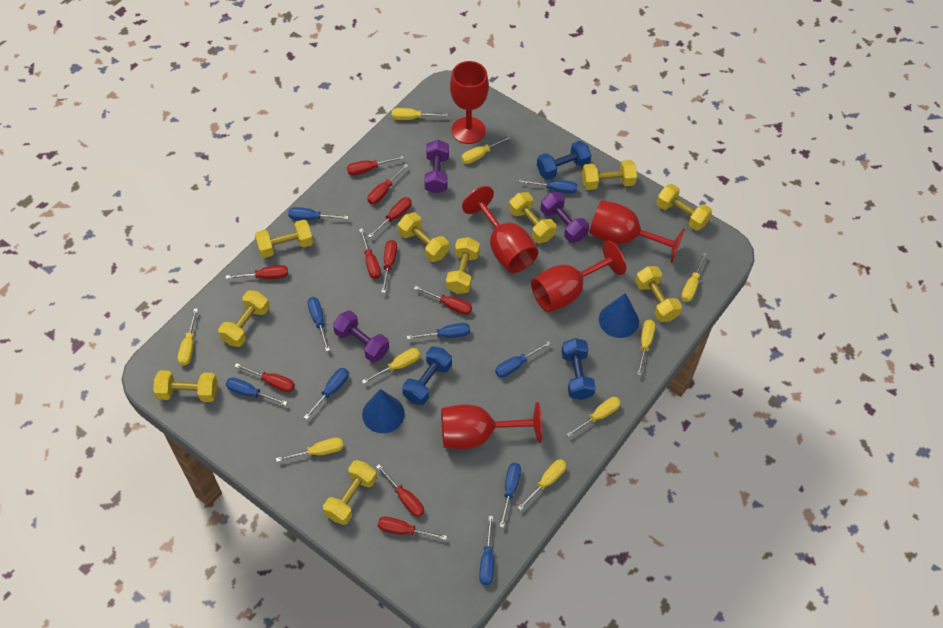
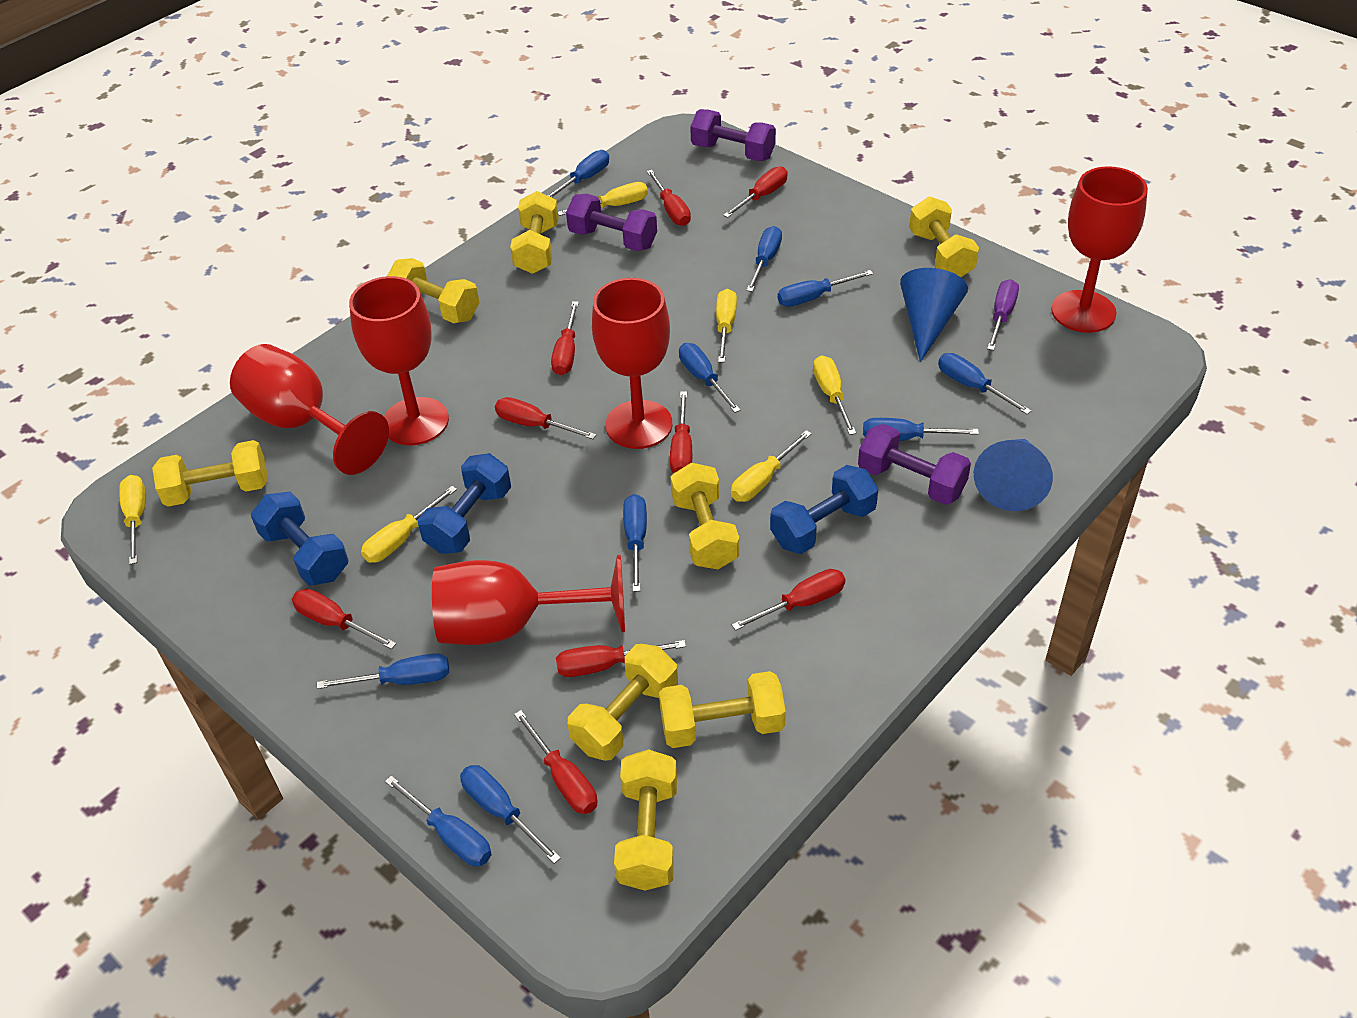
blue screwdriver: [226,377,287,406] [288,207,349,220] [304,368,349,420] [308,297,330,352] [407,323,470,340] [479,516,494,585] [495,341,551,378] [500,463,521,528] [519,179,577,194] = 9 -> [317,653,449,689] [385,776,492,866] [460,765,561,864] [547,150,609,198] [623,494,647,592] [679,343,741,413] [746,226,782,292] [778,270,873,307] [863,418,979,441] [938,353,1031,414] = 10
purple screwdriver: none = 0 -> [987,279,1019,350] = 1
red screwdriver: [226,265,288,279] [234,363,295,392] [347,156,404,175] [359,228,381,279] [367,164,408,204] [368,197,412,238] [376,464,424,517] [378,517,447,540] [381,240,397,293] [414,286,472,315] = 10 -> [292,589,396,649] [495,397,596,439] [514,710,598,814] [551,301,579,376] [556,640,686,677] [647,170,691,226] [670,392,692,473] [723,166,788,218] [732,569,845,631] = 9
yellow dumbbell: [153,370,217,402] [218,290,269,347] [255,220,313,258] [323,460,377,525] [398,212,449,262] [446,237,480,294] [509,192,556,243] [582,160,637,190] [635,266,682,322] [656,184,712,231] = 10 -> [152,440,268,507] [387,258,480,323] [510,191,559,274] [568,644,678,761] [614,749,677,891] [659,671,786,748] [671,463,740,569] [909,197,979,277] = 8
yellow screwdriver: [178,308,198,366] [276,437,343,462] [362,348,420,384] [392,108,448,120] [461,135,512,164] [517,459,567,511] [566,397,621,437] [637,320,655,376] [681,253,707,302] = 9 -> [119,475,145,564] [361,486,457,563] [558,182,648,216] [716,289,737,362] [731,430,812,502] [813,355,856,435] = 6

